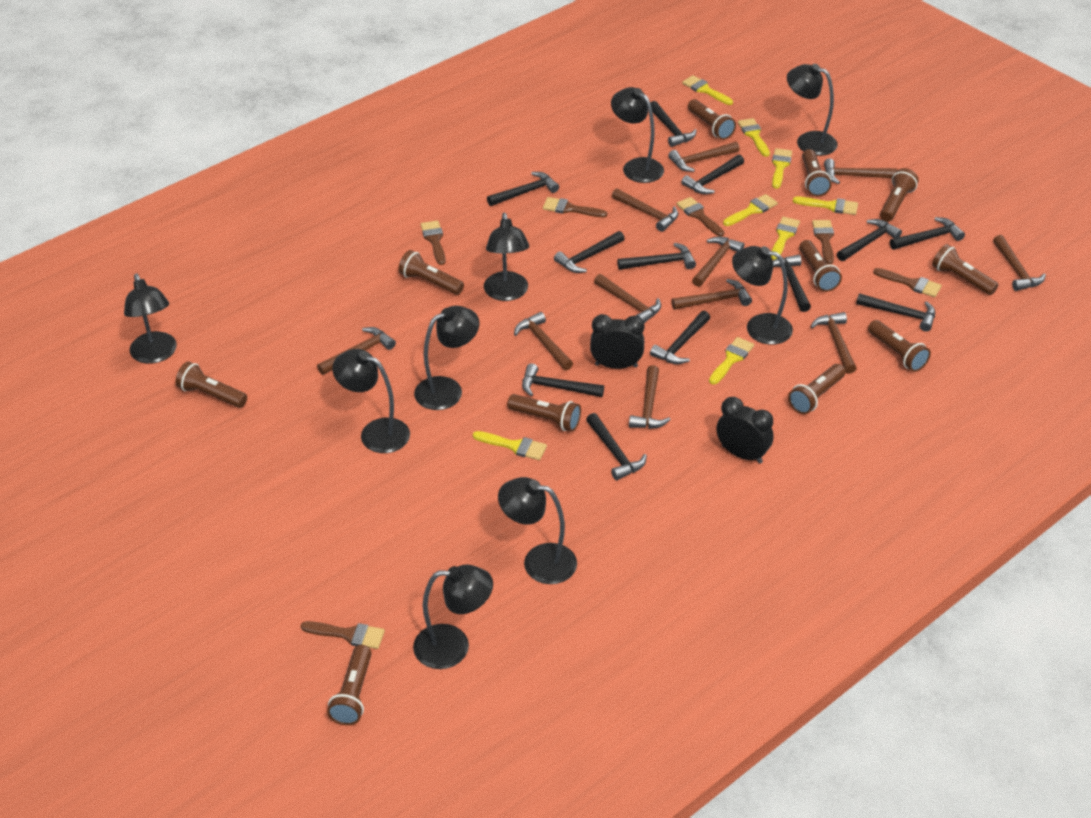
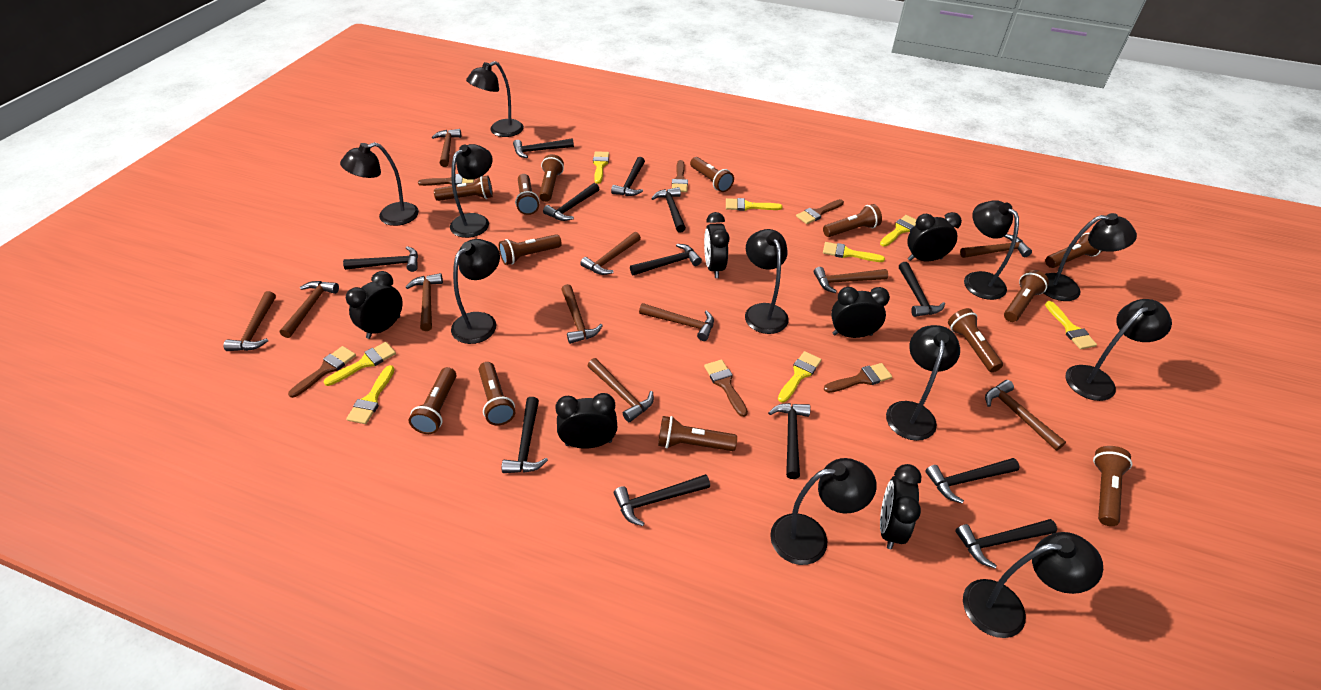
black clock: [590,314,644,369] [717,397,774,464] = 2 -> [346,271,403,339] [555,393,617,449] [704,212,730,278] [831,287,890,338] [880,464,921,549] [907,212,962,261] = 6
black lamp: [124,274,177,364] [332,349,410,453] [413,565,493,669] [414,306,479,410] [484,213,529,301] [498,477,577,584] [611,87,664,183] [732,246,793,345] [787,64,837,156] = 9 -> [340,142,419,226] [450,144,493,238] [451,239,500,344] [466,61,524,137] [745,229,789,334] [770,458,877,565] [886,325,960,441] [963,532,1103,638] [964,200,1019,300] [1044,213,1137,301] [1066,299,1172,401] = 11
brown flashlight: [175,362,247,408] [327,645,372,725] [398,250,464,295] [507,394,581,432] [688,99,736,140] [788,364,845,414] [799,240,842,292] [802,149,832,196] [868,320,931,372] [880,168,919,222] [932,244,999,295] = 11 -> [409,367,456,434] [434,176,493,201] [479,362,515,426] [499,234,562,265] [515,174,540,215] [539,154,564,202] [658,416,737,451] [690,157,734,192] [823,204,882,237] [948,308,1003,372] [1004,270,1049,322] [1045,232,1103,268] [1093,446,1132,526] = 13

